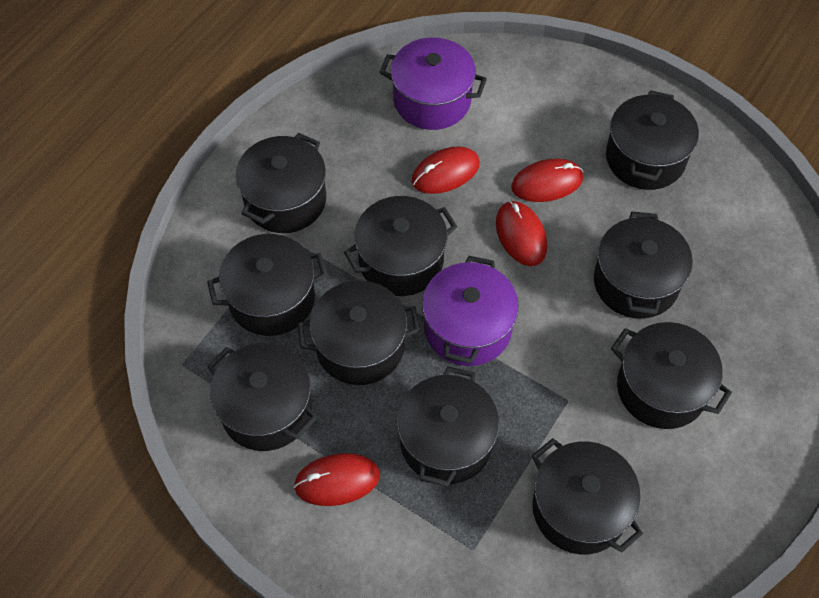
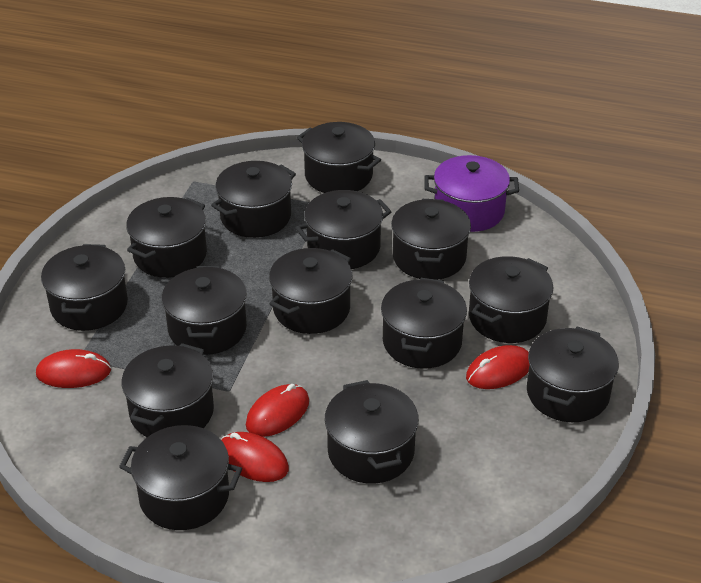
black pot: [207,234,327,336] [207,343,317,451] [236,133,326,233] [298,281,420,385] [344,196,458,296] [397,366,499,487] [532,438,643,554] [594,212,693,319] [606,90,699,190] [611,322,732,429] = 10 -> [41,244,128,331] [119,425,242,530] [122,343,214,437] [126,197,207,278] [162,266,247,355] [211,161,296,238] [269,248,353,334] [295,190,392,269] [297,122,381,193] [325,380,419,484] [381,278,467,369] [391,199,471,280] [469,256,554,343] [527,326,619,422] = 14
purple pot: [379,38,487,130] [422,256,519,366] = 2 -> [424,155,519,232] = 1

